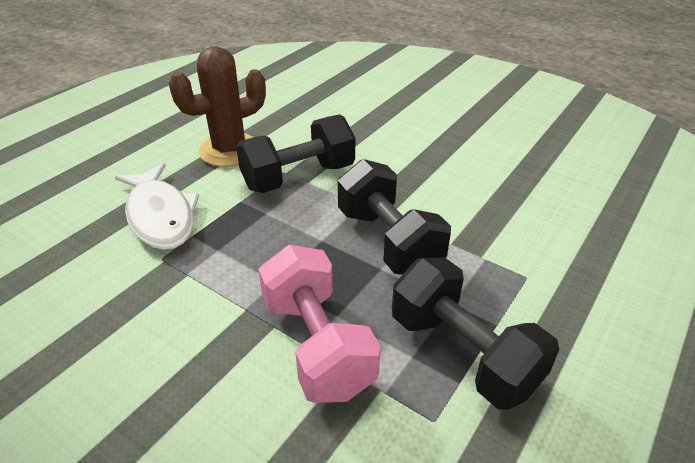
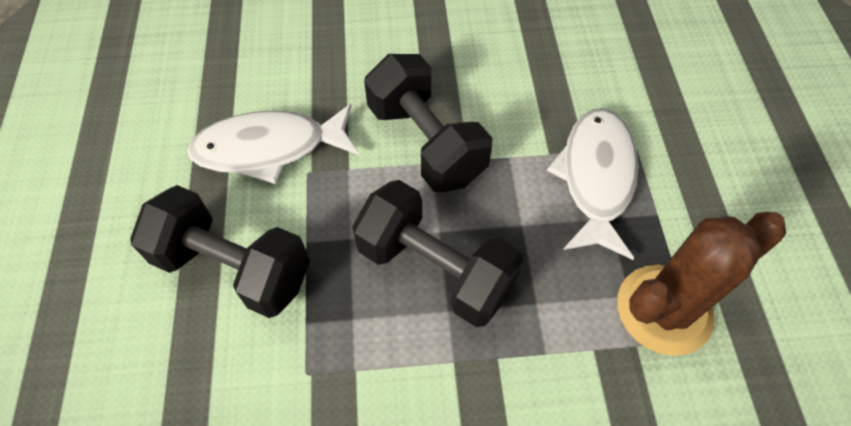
pink dumbbell: [258,245,381,403] = 1 -> none = 0
white fish: [115,163,199,250] = 1 -> [187,104,359,184] [547,108,638,260] = 2

